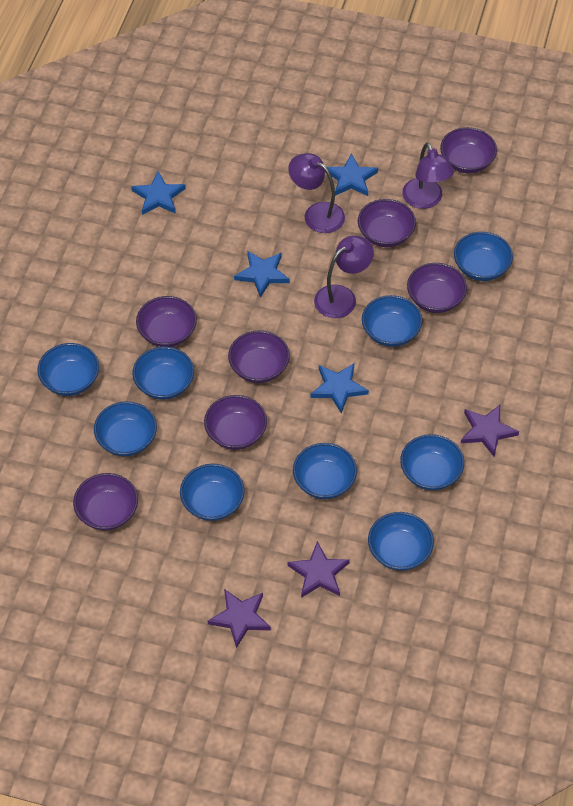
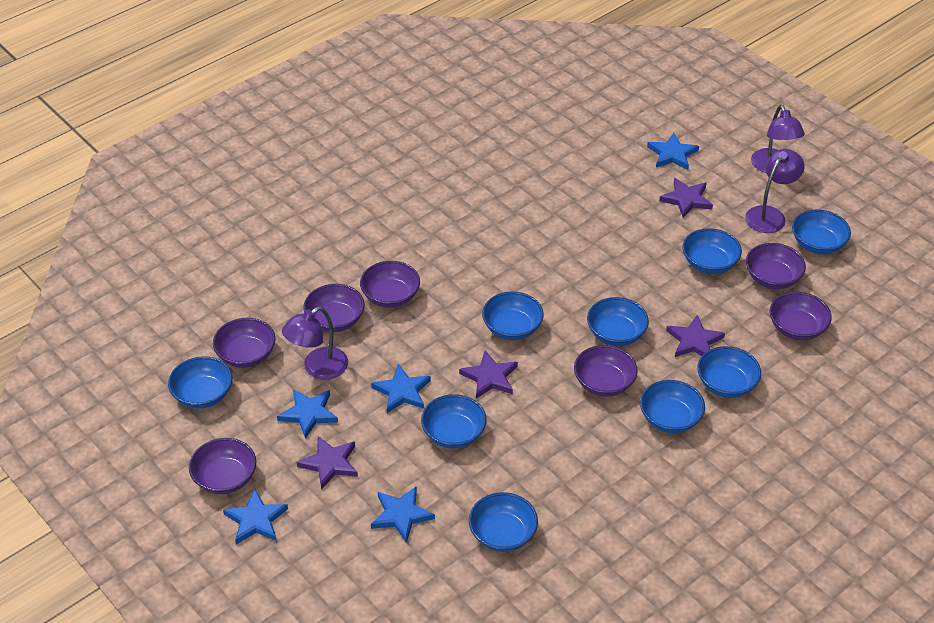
blue star: [131,171,186,215] [234,251,290,298] [310,363,369,413] [327,153,378,196] = 4 -> [223,489,288,544] [277,389,338,439] [371,364,431,413] [371,486,435,543] [647,133,699,170] = 5
purple star: [208,589,271,648] [288,541,350,598] [461,405,519,457] = 3 -> [297,436,358,490] [459,350,518,399] [659,178,713,218] [666,315,725,357] = 4

